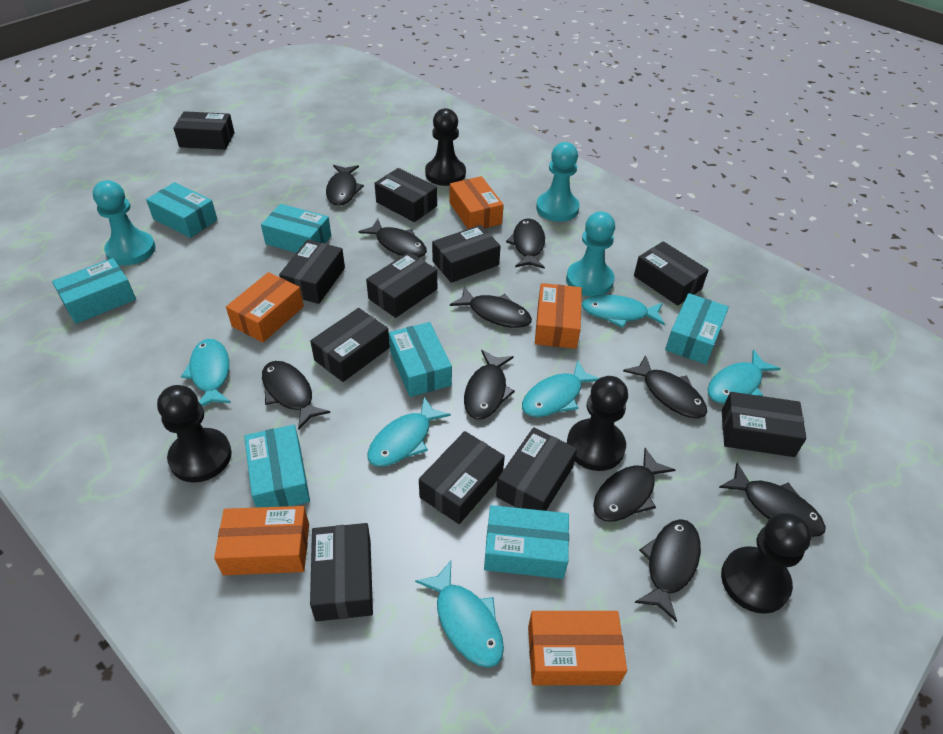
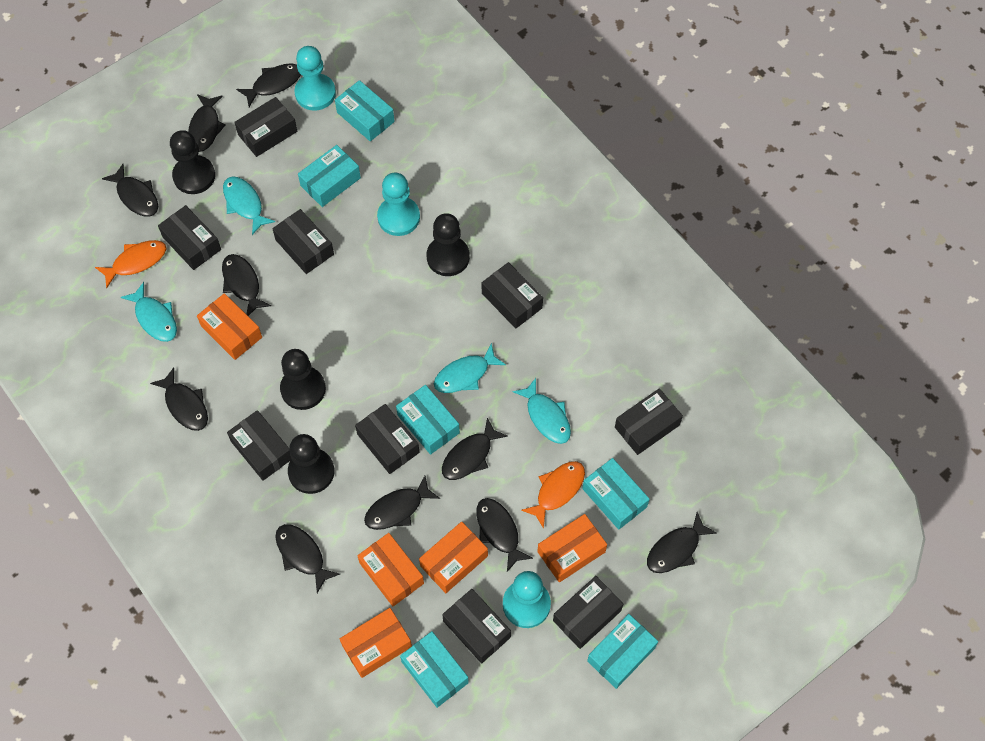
black box: [173,111,235,150] [279,240,345,304] [310,308,390,382] [310,523,373,621] [366,252,437,318] [375,168,437,222] [419,431,505,524] [432,225,501,283] [496,427,577,511] [634,241,709,306] [722,392,806,457] = 11 -> [158,205,221,270] [227,410,291,481] [234,97,297,157] [272,209,334,274] [355,404,420,474] [442,589,511,663] [482,262,543,328] [553,576,623,649] [615,388,683,455] = 9
orange fish: none = 0 -> [95,240,166,288] [521,461,585,529] = 2
turquoise box: [52,258,136,324] [146,182,218,238] [244,425,310,508] [261,204,331,253] [389,322,452,397] [484,505,569,579] [665,293,729,365] = 7 -> [298,145,361,207] [335,80,395,141] [396,385,460,455] [400,631,469,708] [582,458,650,530] [587,614,658,689] = 6
turquoise fish: [181,339,231,406] [367,397,451,467] [415,560,504,668] [522,360,599,417] [582,295,665,328] [708,350,781,404] = 6 -> [121,282,177,342] [223,176,275,235] [434,343,506,393] [512,378,571,444] = 4

